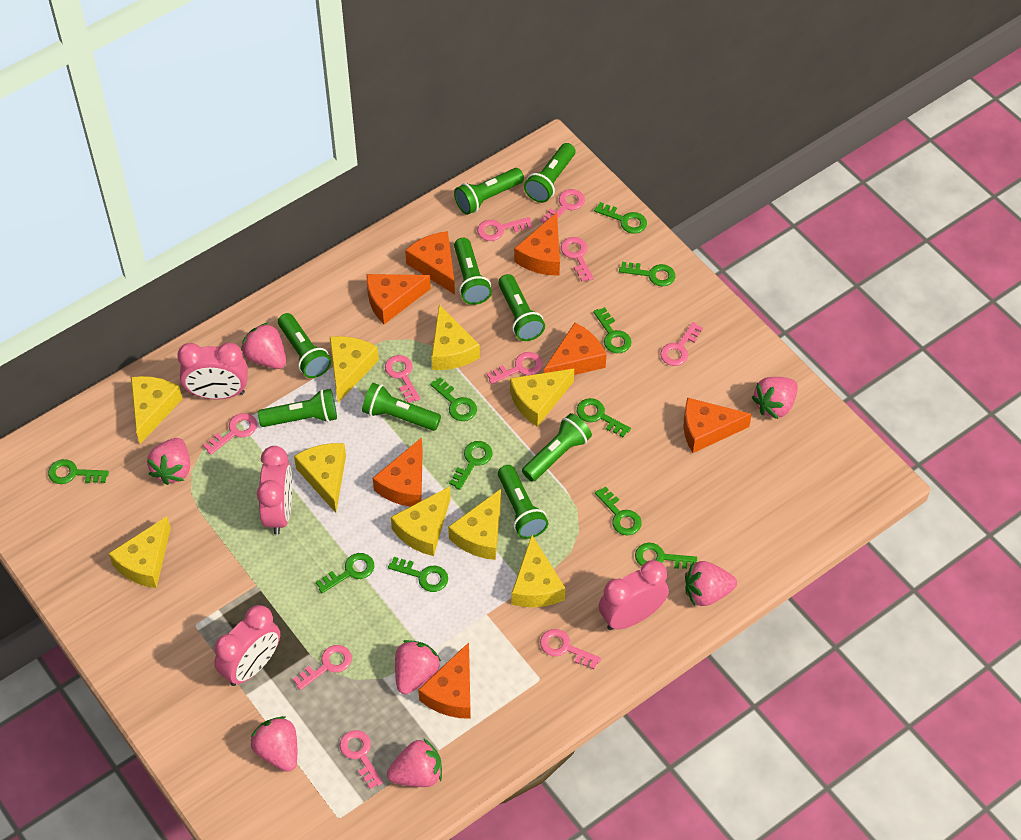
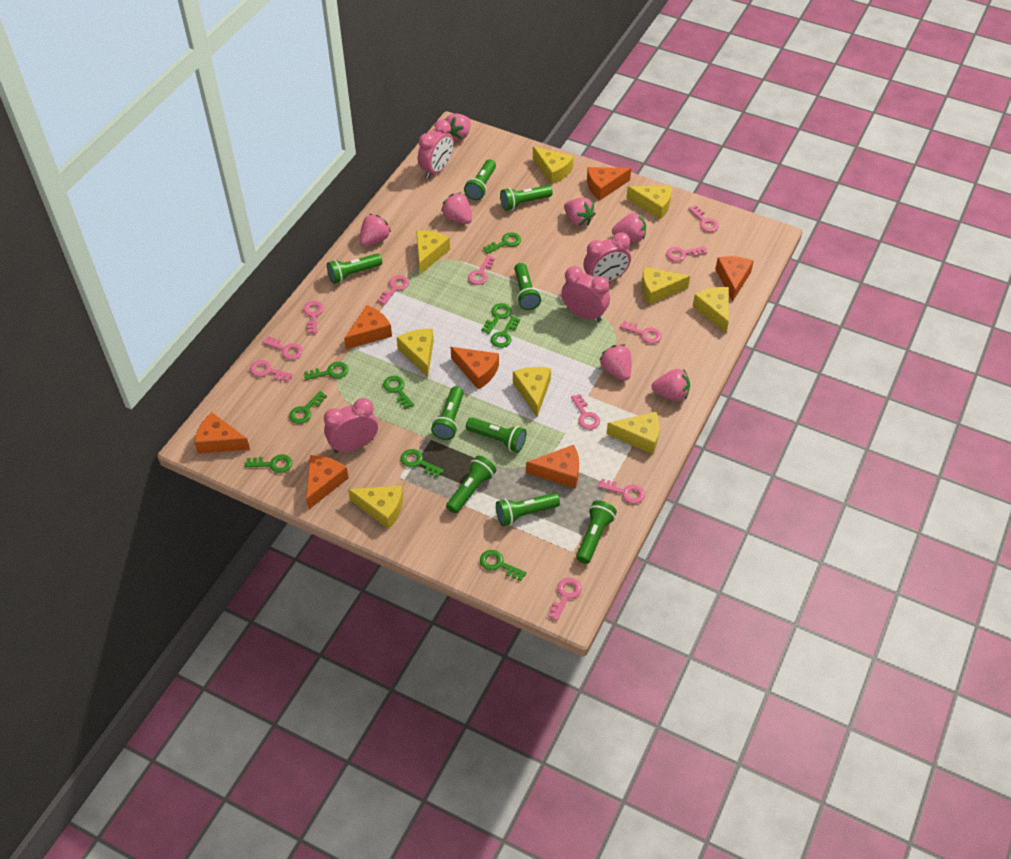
green key: [48,459,109,484] [316,553,374,593] [388,557,448,592] [430,377,477,421] [449,441,493,490] [577,398,631,437] [593,307,631,353] [594,202,647,234] [595,486,642,535] [619,262,675,286] [635,543,697,569] = 11 -> [245,454,292,473] [289,391,327,424] [304,362,348,380] [383,376,414,409] [401,449,444,477] [480,550,527,581] [481,303,512,334] [483,232,521,254] [491,316,520,348] = 9
pink key: [203,413,257,455] [293,645,352,690] [340,730,383,789] [385,355,420,403] [477,217,532,241] [487,352,543,384] [540,189,585,223] [540,629,601,669] [561,237,594,282] [660,322,703,366] = 10 -> [250,360,293,382] [262,336,303,360] [303,301,324,334] [377,275,409,305] [468,255,495,285] [548,578,582,621] [571,394,600,430] [598,479,645,504] [620,321,662,344] [666,246,707,262] [688,205,719,232] = 11

